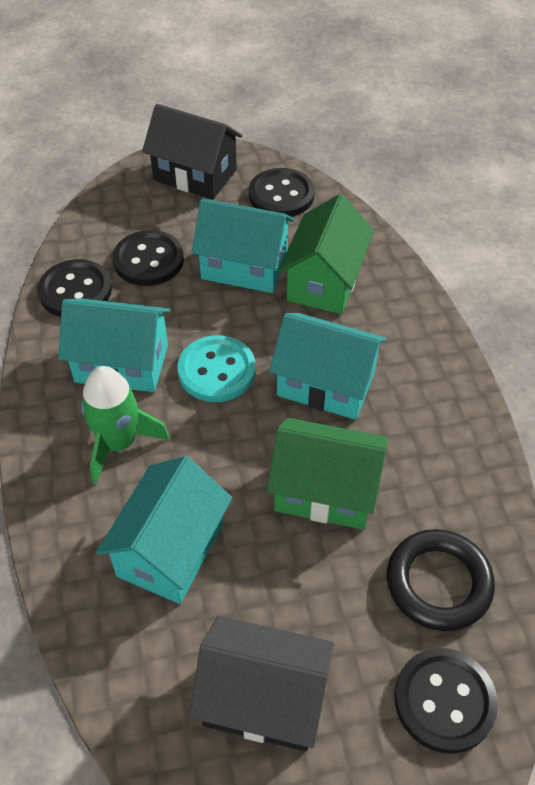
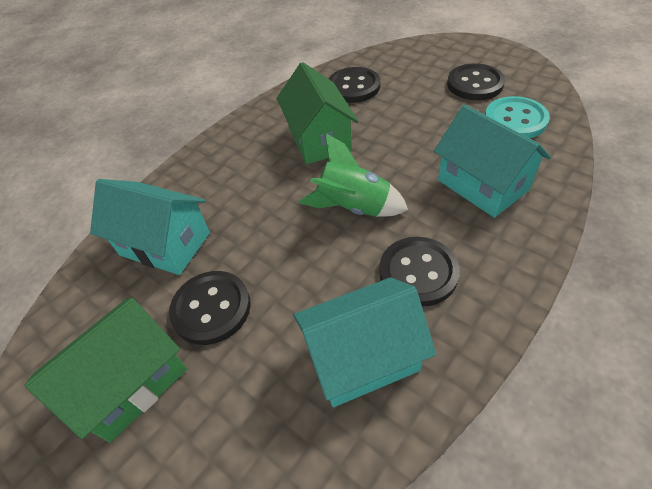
black house: [142,104,242,200] [189,616,334,751] = 2 -> none = 0
black ring: [387,529,495,631] = 1 -> none = 0
turquoise house: [58,298,171,392] [96,456,232,604] [192,198,294,293] [269,313,387,420] = 4 -> [90,179,210,275] [293,277,436,407] [434,105,551,218] = 3

